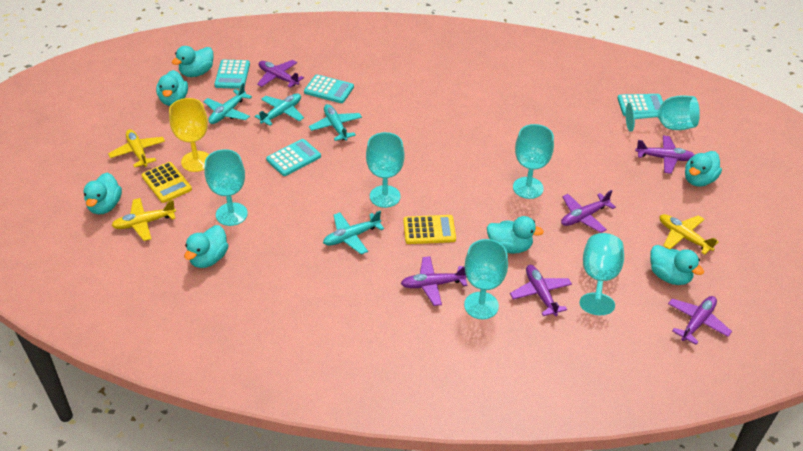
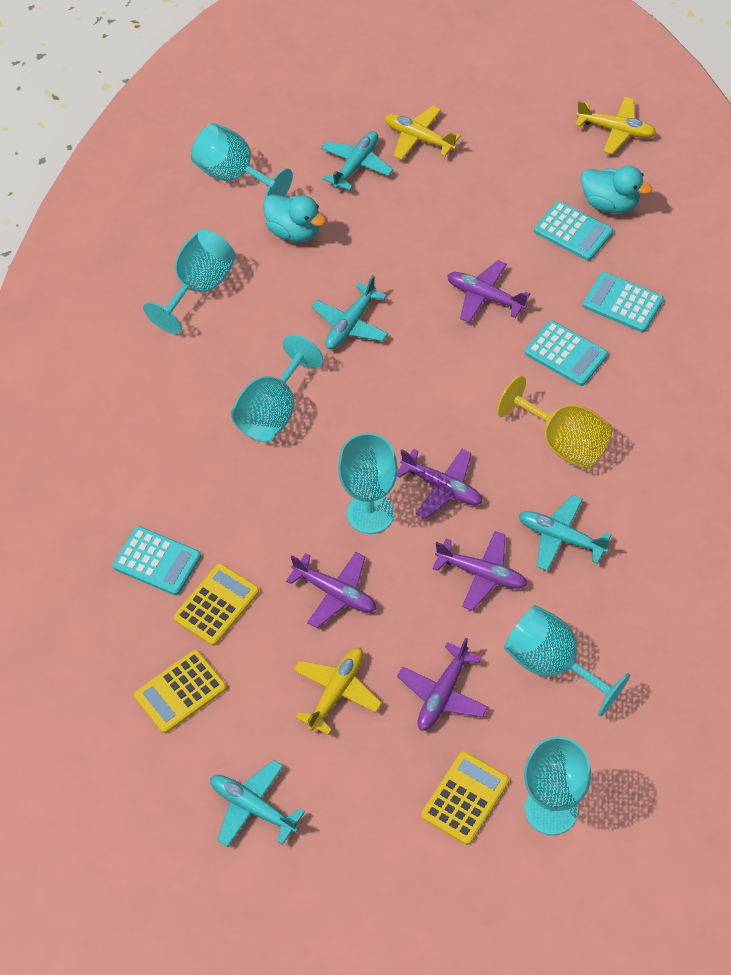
purple plane: [257,60,304,88] [401,256,467,306] [510,265,572,316] [561,190,616,233] [635,135,694,174] [668,296,732,345] = 6 -> [286,552,376,628] [397,449,483,519] [397,638,488,731] [432,531,527,611] [447,260,530,323] = 5
turquoise duck: [84,173,122,214] [156,70,188,106] [172,46,213,77] [184,225,229,268] [487,216,544,254] [650,245,704,285] [685,151,722,187] = 7 -> [263,194,326,242] [581,166,652,213] = 2
yellow calculator: [141,162,192,203] [403,215,456,244] = 2 -> [134,650,227,734] [173,563,259,646] [421,751,509,845] = 3

